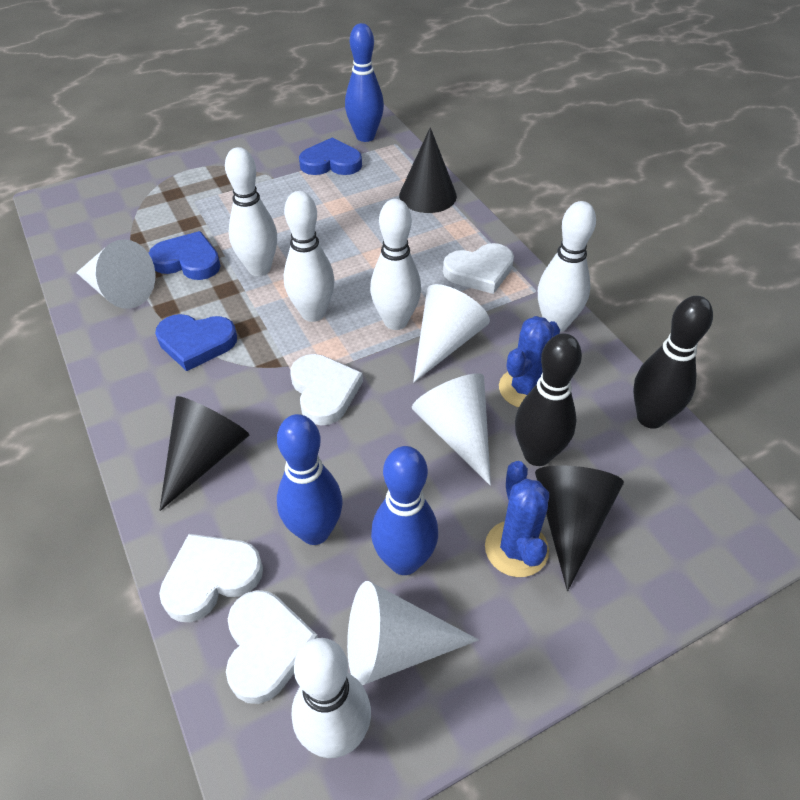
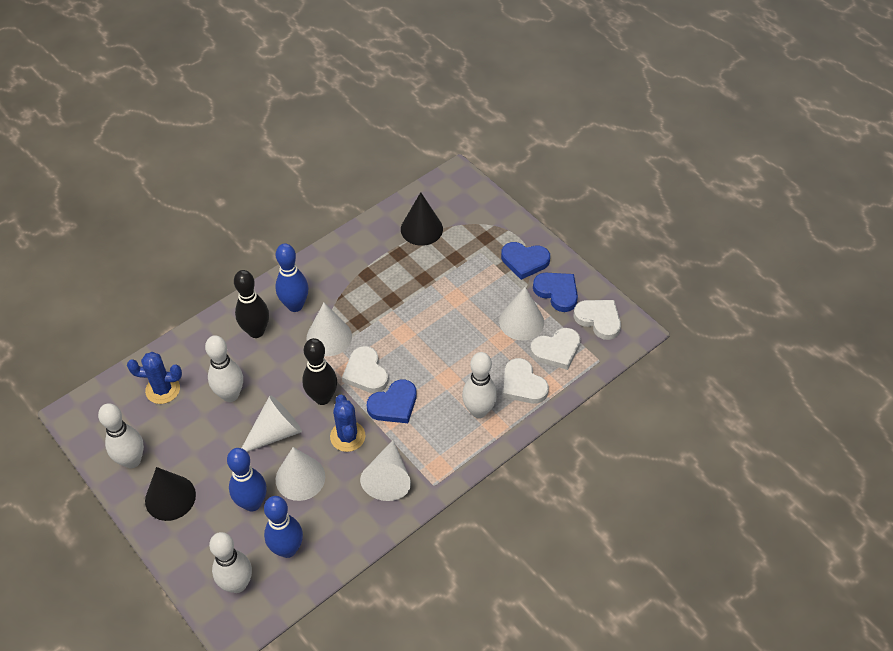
black cone: [159,396,250,511] [399,127,457,213] [535,465,624,591] = 3 -> [145,467,196,521] [401,192,443,246] = 2
white bowling pin: [225,147,277,276] [284,191,335,322] [292,638,371,758] [370,199,421,330] [538,201,596,332] = 5 -> [98,403,144,468] [205,335,243,402] [209,532,252,593] [462,352,497,418] = 4
white cone: [76,239,155,309] [347,581,479,685] [412,373,491,486] [413,284,490,383] = 4 -> [242,395,302,452] [276,447,325,501] [306,303,352,356] [360,440,411,501] [499,287,544,340] = 5

